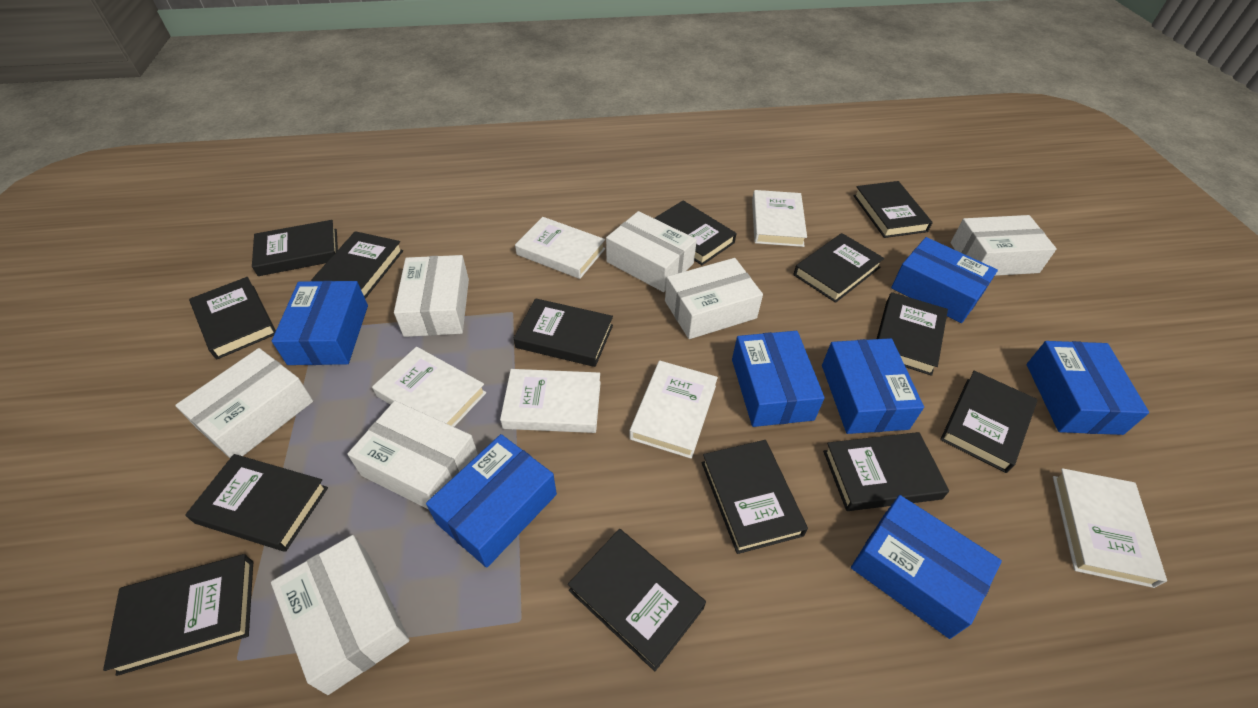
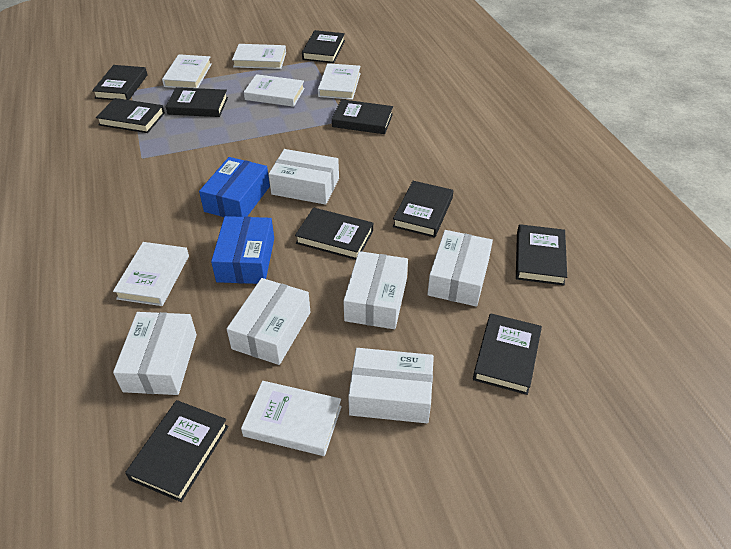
black book: [103,554,253,676] [185,454,328,552] [189,277,276,359] [252,220,338,276] [311,231,403,299] [514,298,613,367] [568,529,706,671] [654,200,737,265] [701,440,808,554] [793,233,884,303] [823,432,949,511] [853,181,933,238] [877,292,948,376] [940,371,1037,473] = 14 -> [92,65,147,100] [96,98,165,133] [125,400,229,502] [166,87,228,117] [295,208,373,260] [302,30,345,63] [332,99,393,134] [393,181,453,238] [473,313,542,395] [516,224,567,285] = 10
blue box: [272,281,368,365] [426,434,557,568] [732,331,825,427] [822,338,924,434] [851,495,1002,639] [891,237,998,323] [1027,341,1149,435] = 7 -> [199,157,270,217] [211,216,274,284] = 2
white box: [175,348,313,458] [271,535,409,695] [347,401,478,509] [394,255,469,337] [606,211,697,292] [665,258,763,339] [951,215,1057,276] = 7 -> [113,312,197,395] [227,278,310,365] [269,149,339,205] [343,251,408,329] [348,348,434,423] [427,230,493,307] = 6

